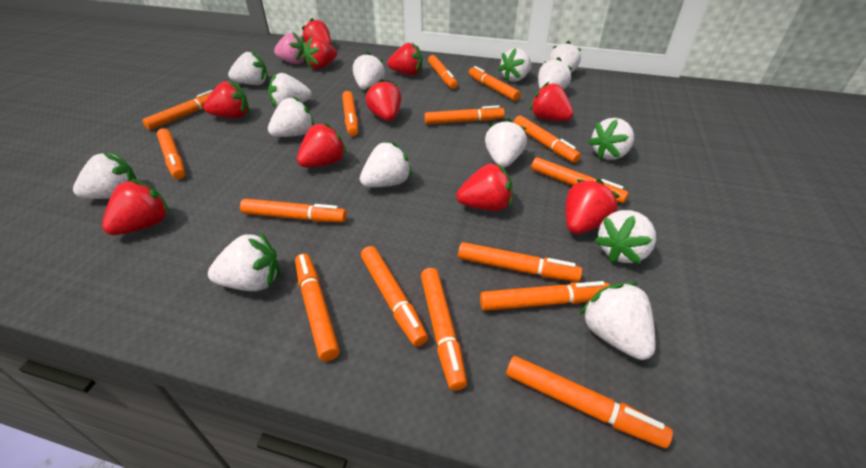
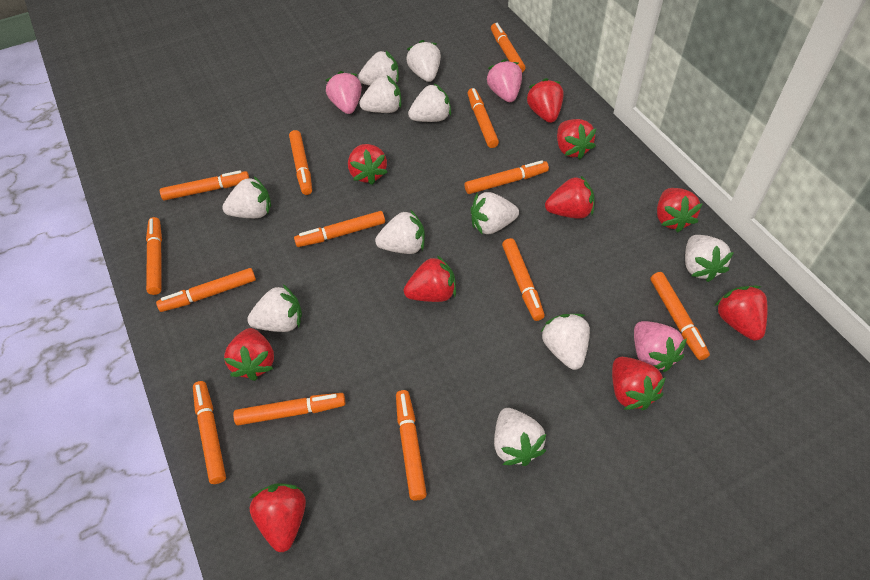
orange marker: [142,90,213,130] [157,128,185,179] [240,199,347,222] [295,253,340,361] [342,91,358,136] [361,246,428,347] [421,268,467,391] [424,105,505,124] [428,55,458,89] [458,242,582,282] [469,66,521,101] [480,281,610,311] [506,356,673,449] [514,115,581,163] [531,157,629,203] = 15 -> [146,217,162,295] [156,268,256,312] [160,170,249,201] [193,381,226,484] [233,393,345,426] [289,130,312,195] [294,211,385,247] [396,390,427,501] [465,160,549,194] [468,88,499,148] [491,23,525,72] [502,238,545,321] [651,272,710,360] = 13
pink strawberry: [274,33,306,64] = 1 -> [326,71,362,114] [486,59,522,102] [634,321,687,372] = 3
white strawberry: [73,152,137,199] [208,232,280,291] [228,51,268,85] [268,73,312,108] [268,96,314,137] [353,52,385,90] [360,142,412,188] [485,118,527,168] [498,48,531,82] [538,57,572,90] [549,41,581,73] [580,282,655,360] [588,118,634,160] [594,210,656,264] = 14 -> [222,176,271,218] [247,284,302,332] [358,51,399,86] [359,75,401,113] [375,210,425,254] [406,40,441,82] [408,84,451,122] [471,192,519,234] [494,408,546,466] [541,314,590,370] [685,235,734,282] = 11

